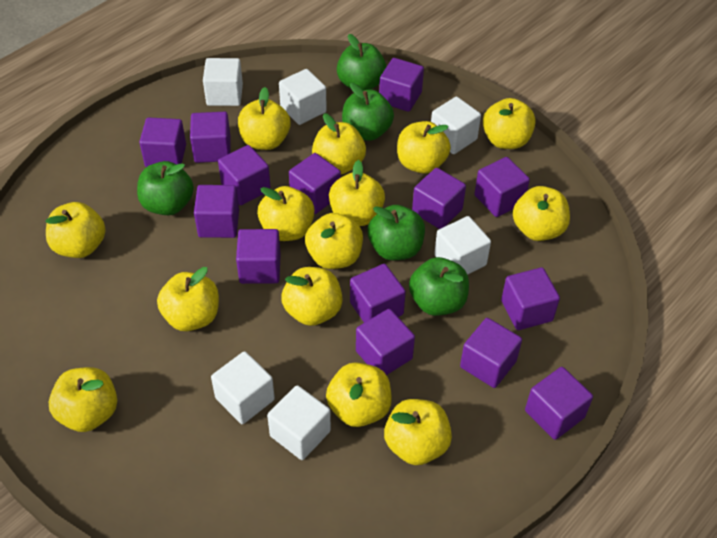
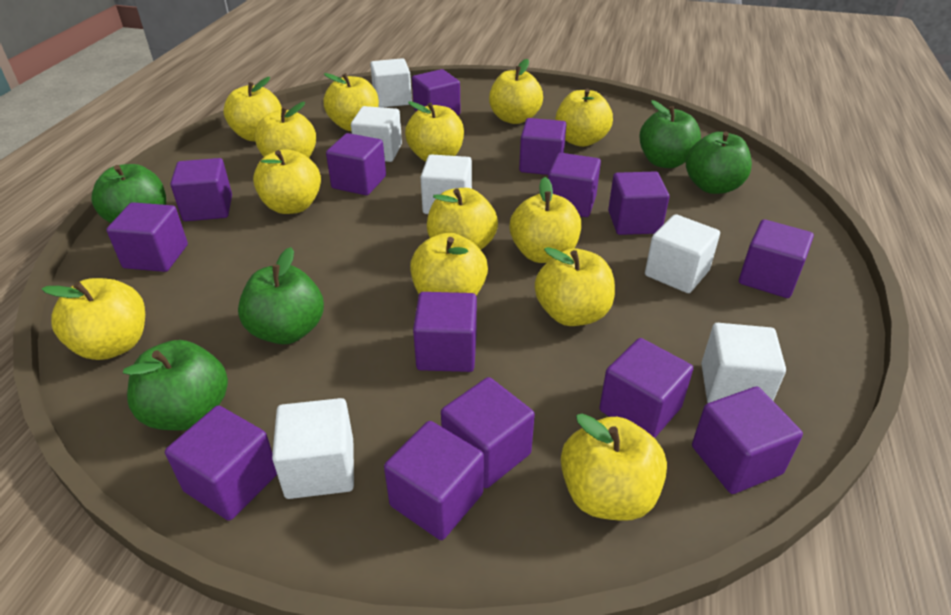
yellow apple: [46,202,106,258] [49,367,117,432] [157,267,219,331] [238,87,290,150] [257,186,315,241] [281,267,343,326] [305,213,363,269] [312,113,366,174] [326,362,392,427] [329,160,385,226] [384,399,452,465] [397,121,451,174] [483,98,536,149] [513,186,570,241] = 14 -> [42,278,145,360] [223,77,282,141] [253,149,321,214] [255,102,316,158] [323,73,379,131] [405,101,464,162] [410,233,488,295] [427,188,498,250] [489,59,543,124] [510,177,581,263] [535,247,615,326] [555,88,613,147] [561,414,667,521] = 13

